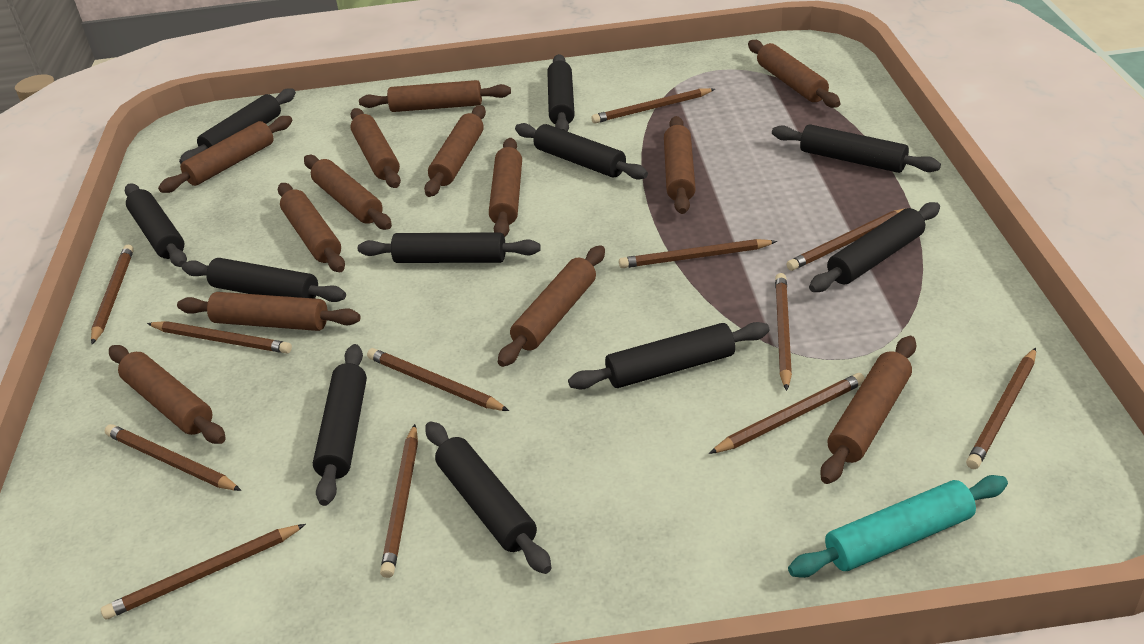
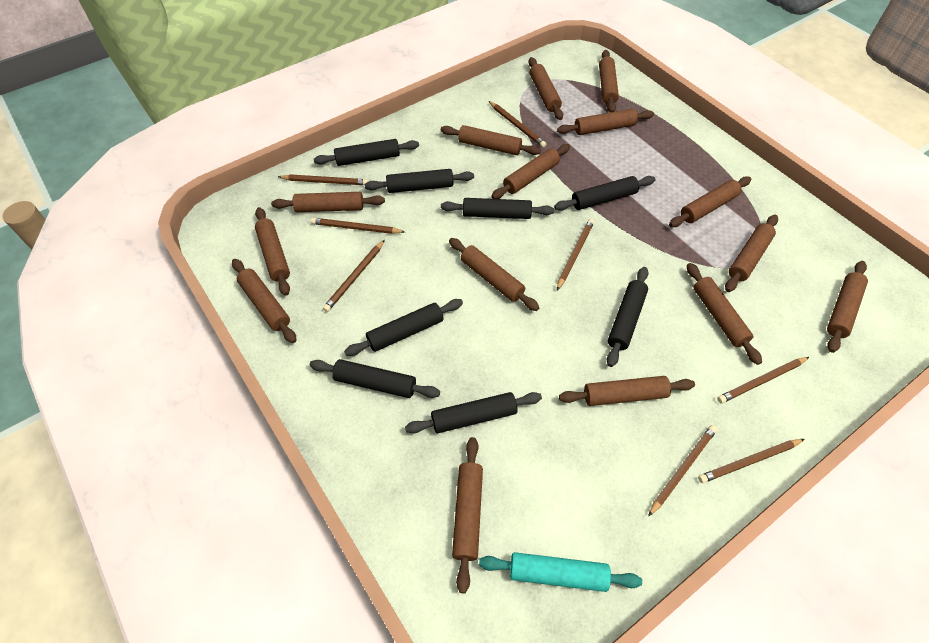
black rolling pin: [125,183,187,267] [179,89,296,164] [182,258,346,302] [313,344,367,506] [358,232,541,263] [425,421,552,574] [515,123,648,180] [547,54,575,132] [568,322,770,389] [772,124,941,173] [809,202,940,292] = 11 -> [310,359,440,398] [314,139,419,166] [344,299,463,356] [365,169,474,193] [405,392,542,433] [441,198,554,219] [554,176,655,211] [607,267,649,367] = 8
brown pencil: [91,245,134,344] [101,524,306,620] [104,424,241,491] [147,321,292,354] [367,348,509,411] [380,424,418,578] [591,88,715,123] [619,239,777,268] [709,373,865,454] [775,273,792,391] [787,208,907,271] [966,348,1036,469] = 12 -> [278,174,368,185] [311,218,405,234] [323,240,385,312] [489,101,546,148] [557,219,594,290] [648,425,717,517] [698,439,804,483] [717,357,809,403] = 8
brown rolling pin: [109,345,226,444] [158,116,292,193] [177,292,360,331] [278,183,345,272] [304,155,392,230] [350,108,401,188] [359,80,511,112] [424,105,486,197] [489,138,522,237] [498,245,605,367] [664,116,696,214] [748,40,840,108] [821,336,916,484] = 13 -> [232,259,296,343] [255,207,290,296] [271,192,385,212] [441,125,541,155] [449,238,540,311] [452,437,483,593] [491,144,570,199] [528,57,563,120] [557,109,654,135] [559,376,695,406] [599,50,619,112] [669,176,752,227] [687,263,762,365] [725,215,778,292] [827,261,868,353] = 15

